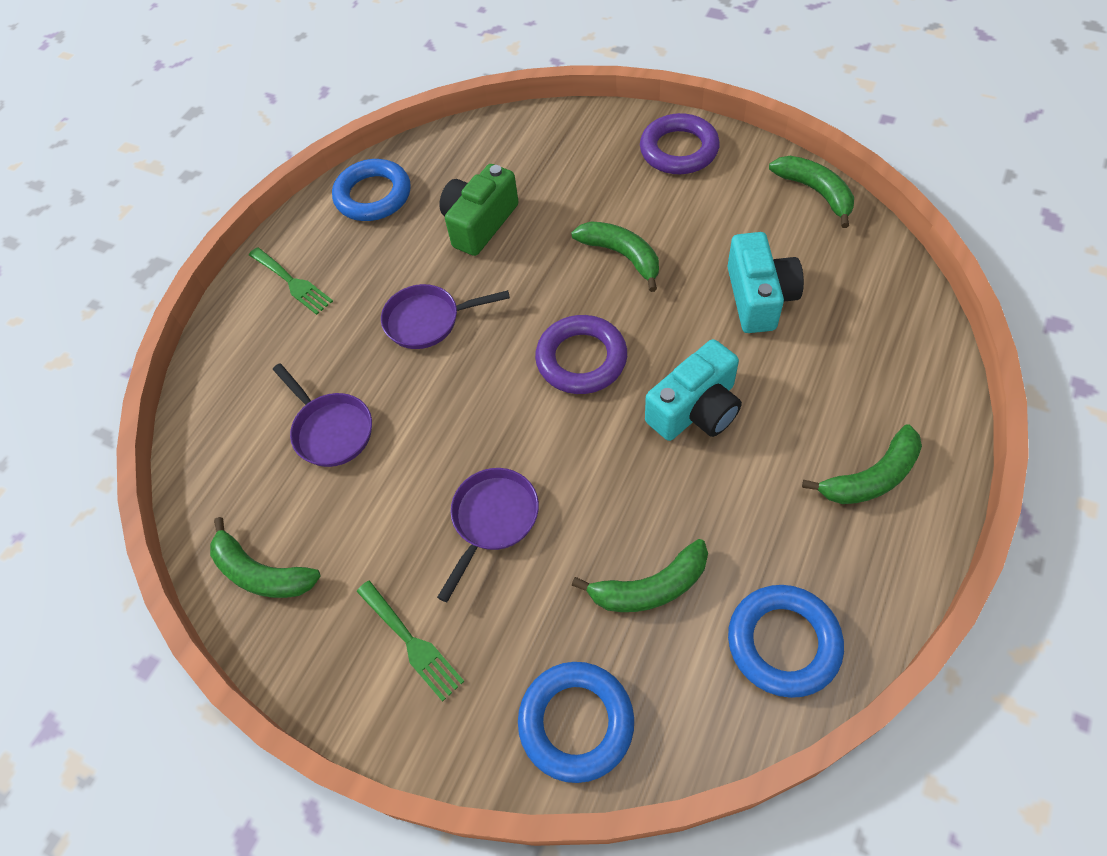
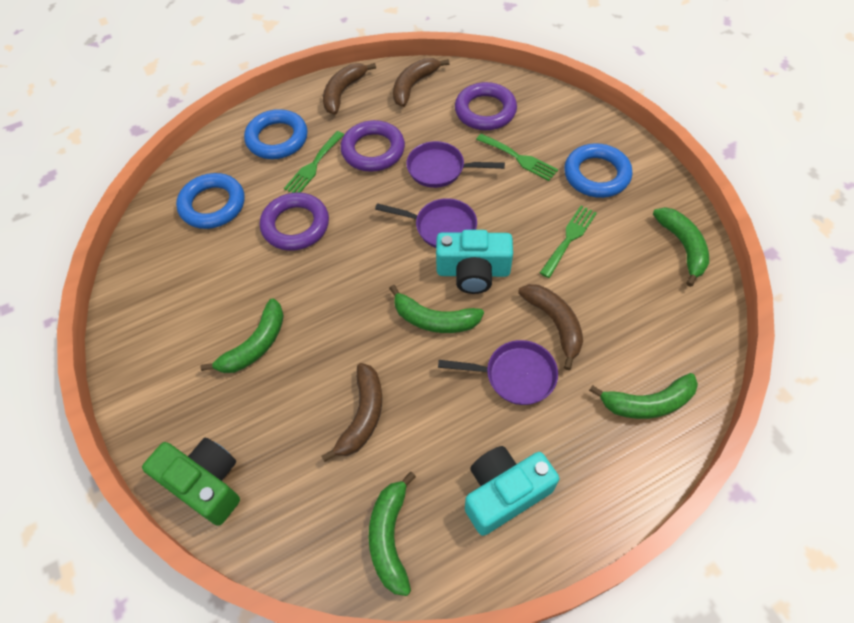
brown banana: none = 0 -> [322,363,382,462] [323,63,376,115] [393,58,449,107] [518,284,583,370] = 4
green fork: [249,247,333,315] [356,580,464,702] = 2 -> [284,131,344,193] [476,134,558,181] [540,206,597,278] = 3
purple ring: [535,315,627,394] [640,113,720,174] = 2 -> [260,192,329,251] [341,120,405,172] [455,82,517,130] = 3

